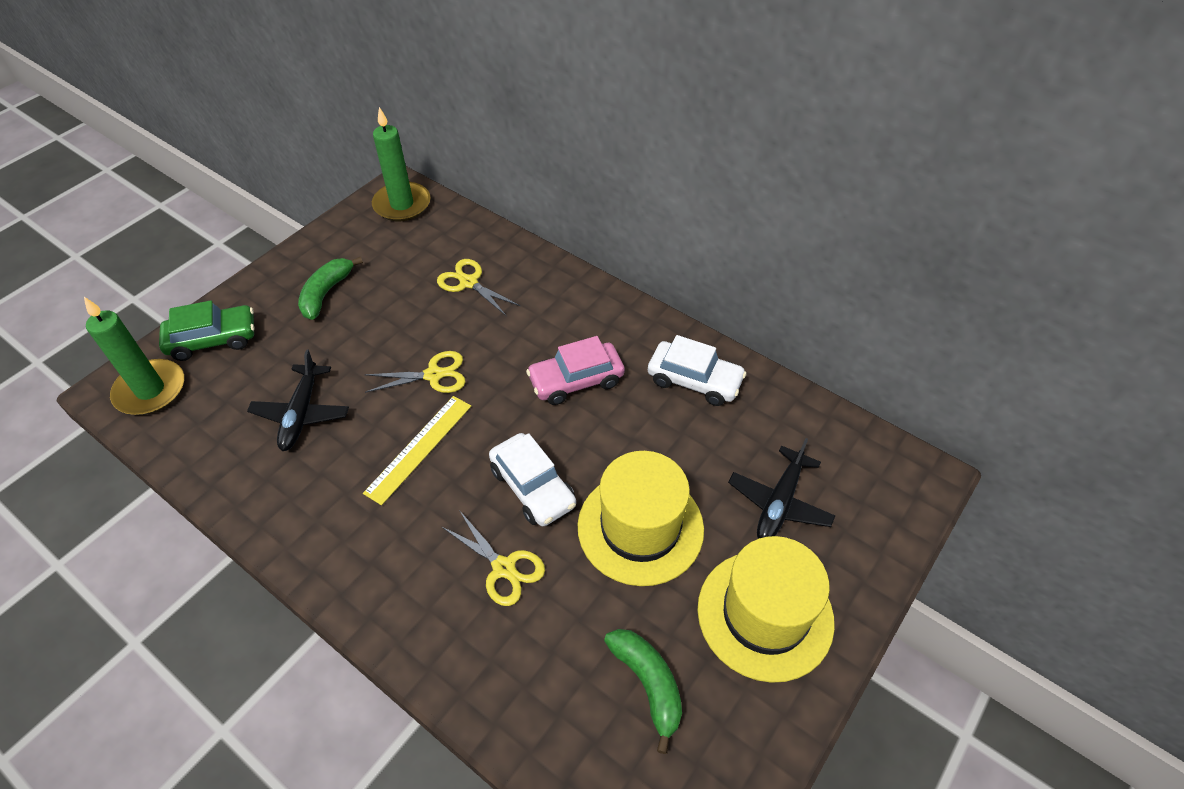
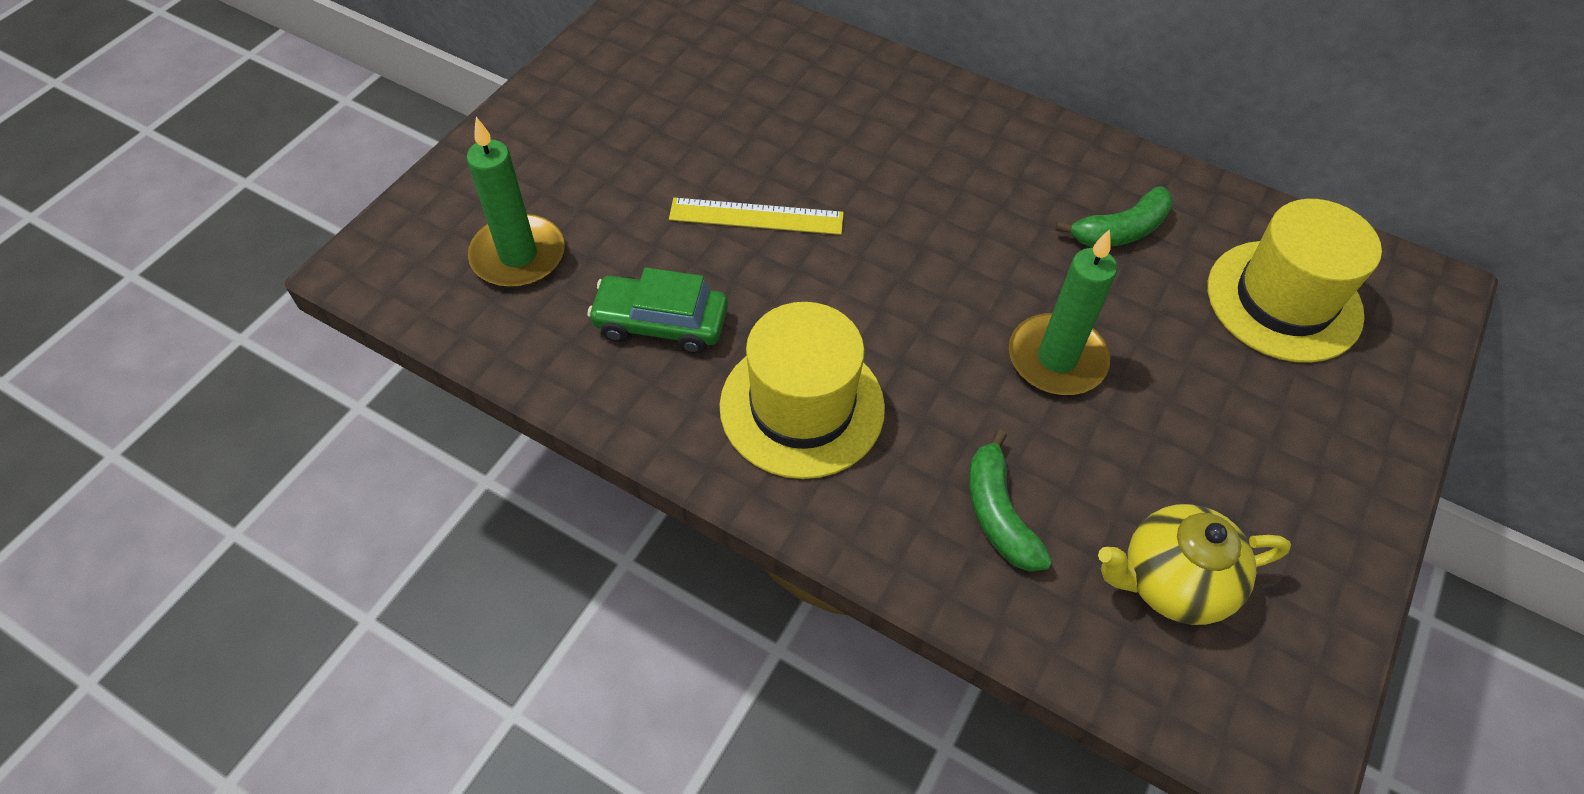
black plane: [247,349,349,451] [728,438,835,539] = 2 -> none = 0
pink car: [526,336,625,405] = 1 -> none = 0
white car: [489,433,576,526] [648,335,747,406] = 2 -> none = 0
yellow scissors: [364,351,466,393] [437,259,520,316] [441,510,545,606] = 3 -> none = 0
yellow teapot: none = 0 -> [1098,504,1291,625] = 1

